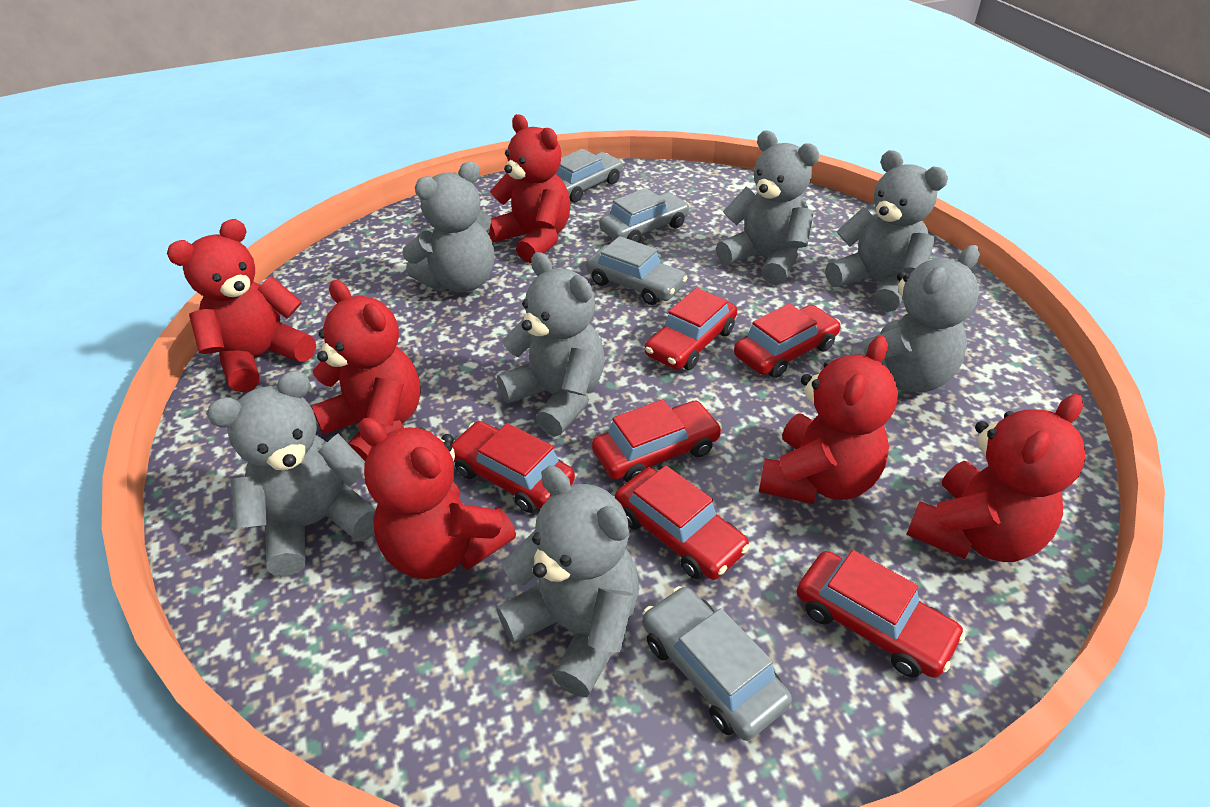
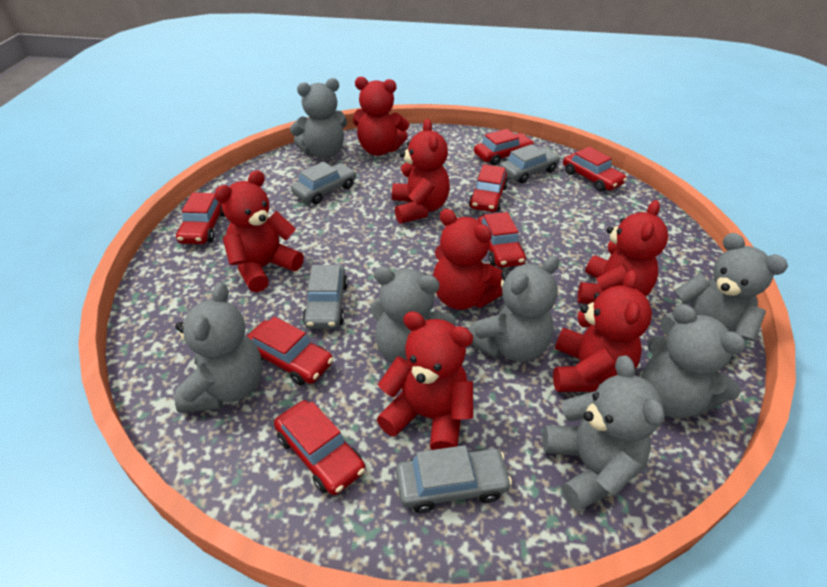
red car: [452,421,575,513] [592,399,722,482] [615,465,750,580] [645,288,737,370] [734,304,841,378] [796,550,966,678] = 6 -> [176,193,225,244] [247,317,333,386] [274,400,366,495] [469,164,508,212] [474,129,534,165] [478,212,526,268] [563,147,627,192] = 7
red teddy bear: [167,219,316,392] [311,280,421,461] [358,418,516,579] [488,114,570,263] [759,335,898,504] [906,394,1086,562] = 6 -> [214,170,304,292] [353,77,409,156] [377,311,473,450] [392,119,450,224] [433,209,503,310] [553,270,652,392] [578,200,668,304] = 7

